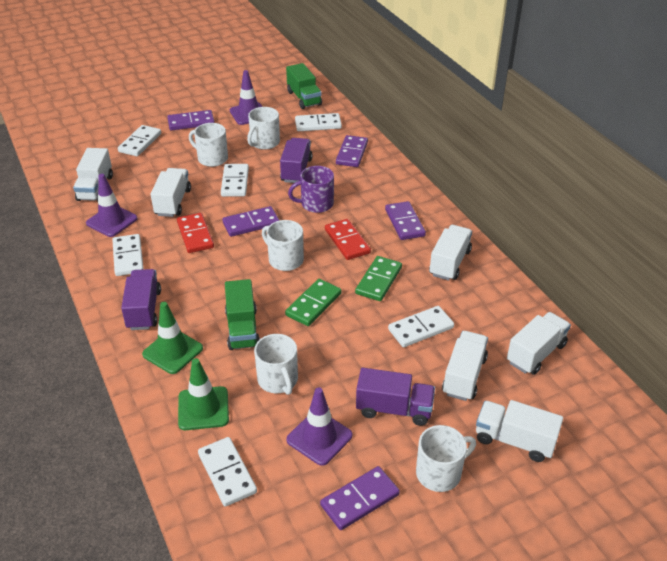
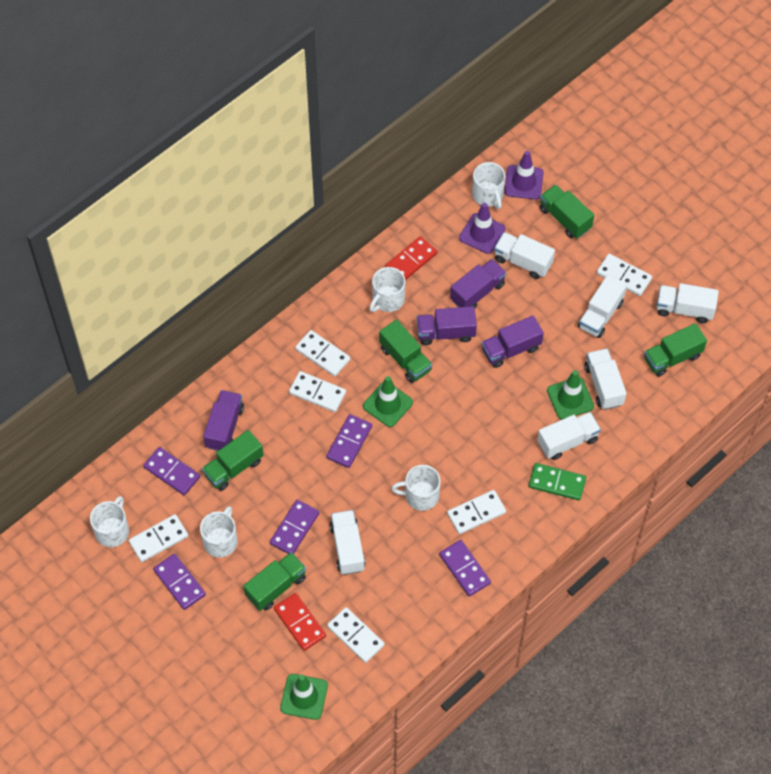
green domino: [285,279,342,326] [355,256,402,301] = 2 -> [529,463,586,501] = 1
green traffic cone: [142,302,203,374] [178,358,229,430] = 2 -> [280,674,328,720] [363,376,413,427] [547,370,594,419] = 3
green truck: [225,279,260,350] [286,63,322,109] = 2 -> [202,430,263,491] [243,552,306,611] [379,319,432,383] [540,184,594,238] [644,323,707,377] = 5
purple mug: [288,166,334,213] = 1 -> none = 0
purple traffic cone: [86,174,138,237] [230,70,262,125] [286,387,352,466] = 3 -> [459,203,506,254] [504,151,544,200] = 2
purple truck: [121,269,161,330] [280,138,312,183] [356,368,435,426] = 3 -> [203,390,244,451] [417,306,477,345] [450,259,506,308] [482,316,544,368] = 4

